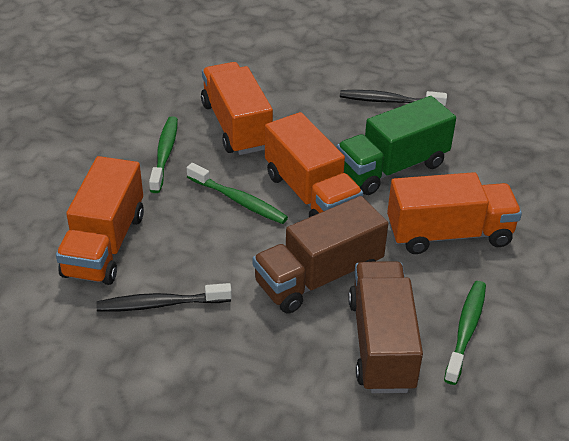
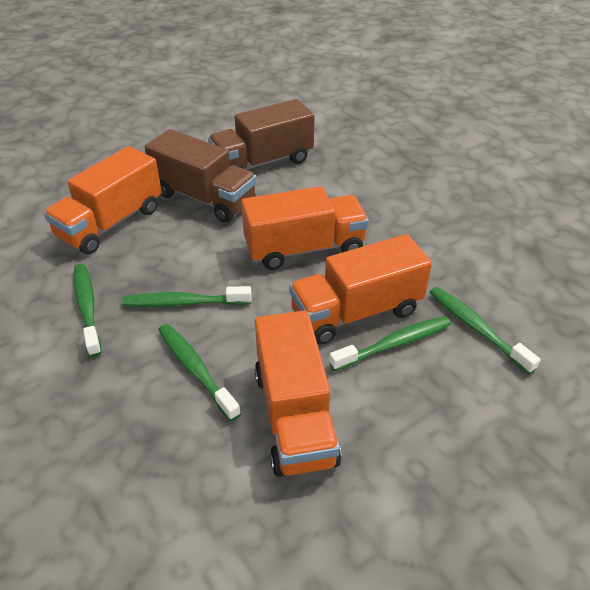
black toothbrush: [96,283,232,312] [340,90,447,106] = 2 -> none = 0
green toothbrush: [149,116,178,193] [187,163,288,224] [444,281,486,385] = 3 -> [74,264,101,357] [122,286,252,307] [158,324,241,421] [329,316,451,371] [430,287,541,374] = 5
green truck: [337,96,456,195] = 1 -> none = 0

